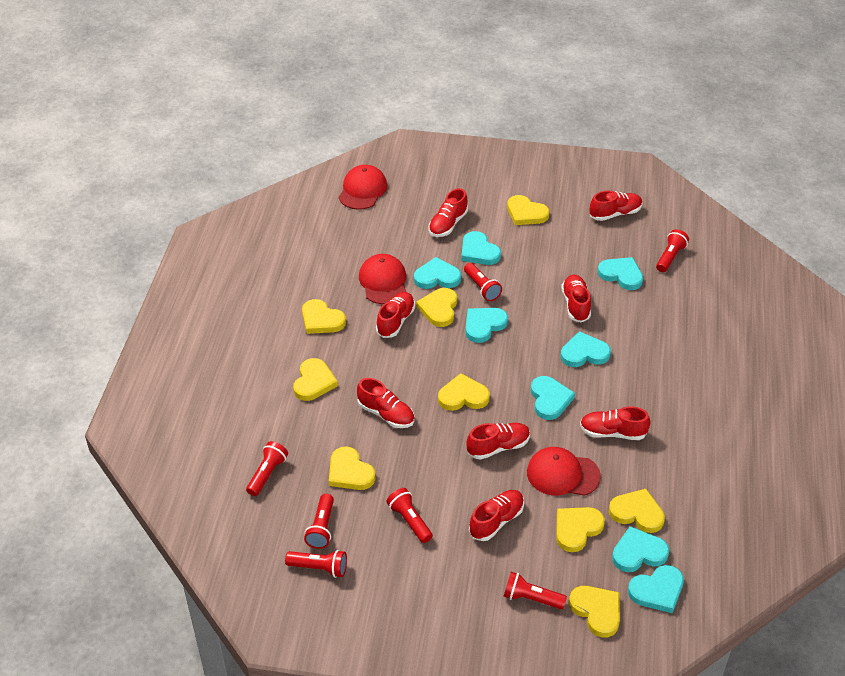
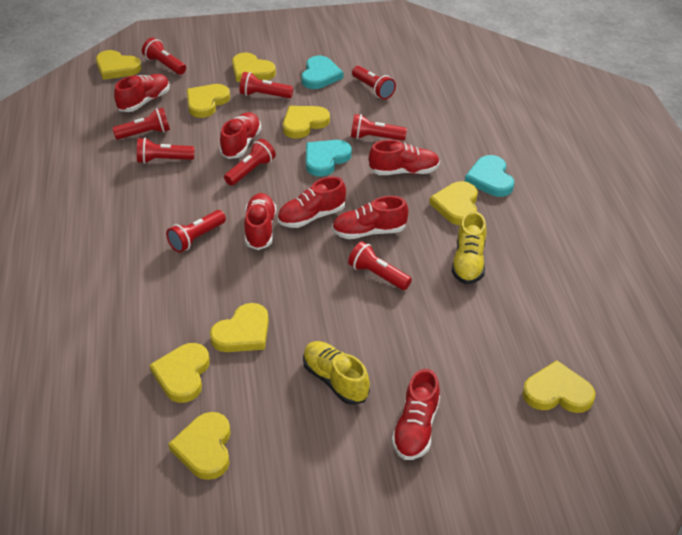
red cap: [339,165,387,210] [359,254,406,304] [527,447,601,496] = 3 -> none = 0
red flashlight: [246,441,288,496] [285,550,347,578] [304,494,334,549] [386,488,433,543] [464,263,502,301] [504,572,567,609] [656,229,689,272] = 7 -> [112,108,170,140] [137,138,194,164] [142,38,186,75] [166,210,226,253] [224,139,276,186] [240,72,293,98] [348,241,412,290] [351,114,407,141] [352,66,396,99] = 9
red shoe: [357,378,414,428] [376,292,415,338] [429,188,468,237] [466,423,530,460] [469,490,524,541] [561,274,591,322] [580,406,651,440] [590,191,642,221] = 8 -> [114,74,170,112] [220,112,261,159] [244,193,276,250] [277,176,346,228] [332,196,408,239] [369,140,440,175] [392,369,440,460] = 7
turquoise heart: [414,257,461,289] [461,231,501,265] [465,308,508,343] [531,376,575,420] [561,331,611,367] [598,257,643,290] [612,526,670,572] [628,565,684,613] = 8 -> [301,56,344,89] [306,140,352,177] [465,155,514,197] = 3
yellow shoe: none = 0 -> [303,341,370,405] [451,211,486,284] = 2

